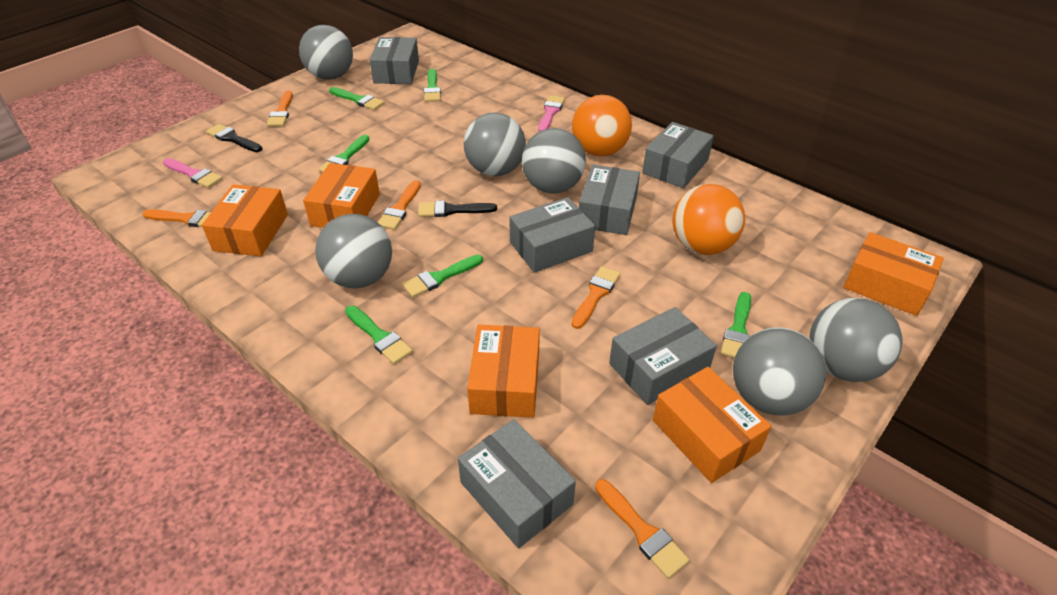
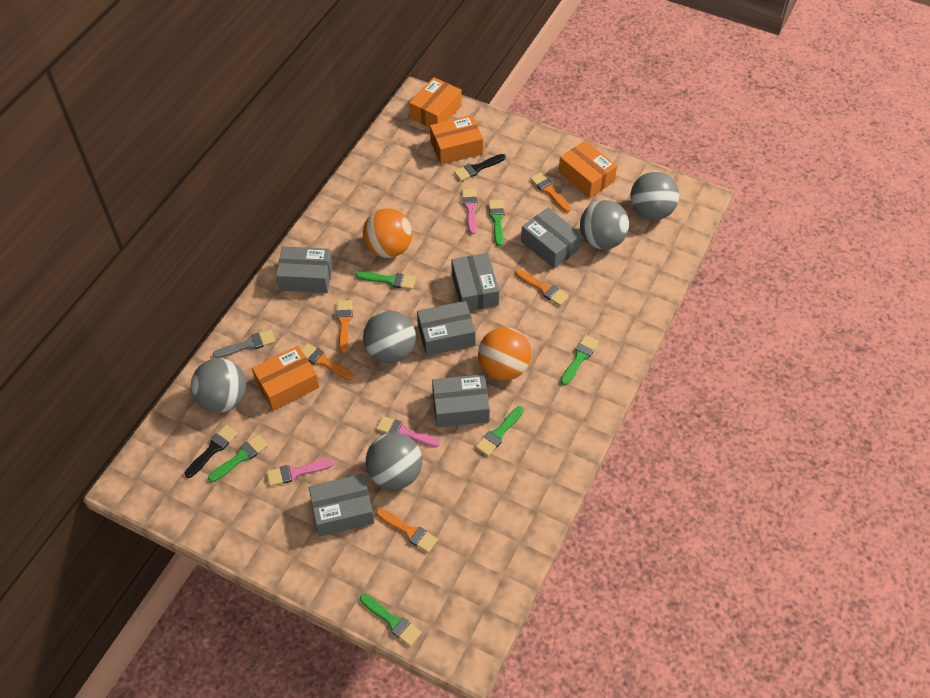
grey ball: [299,25,353,80] [315,214,392,288] [464,113,526,176] [522,128,586,194] [733,328,826,416] [810,298,902,382] = 6 -> [191,358,247,413] [363,310,416,363] [366,433,422,490] [580,200,629,249] [630,171,679,220] = 5
grey brush: none = 0 -> [213,330,276,358] = 1
orange box: [202,184,288,256] [303,163,380,228] [467,325,540,418] [653,367,771,483] [843,232,944,316] = 5 -> [252,346,319,410] [409,77,462,128] [430,115,483,165] [559,141,617,198] = 4
pink brush: [163,158,223,188] [538,95,565,132] = 2 -> [266,459,334,486] [376,416,440,447] [462,189,478,234] = 3

